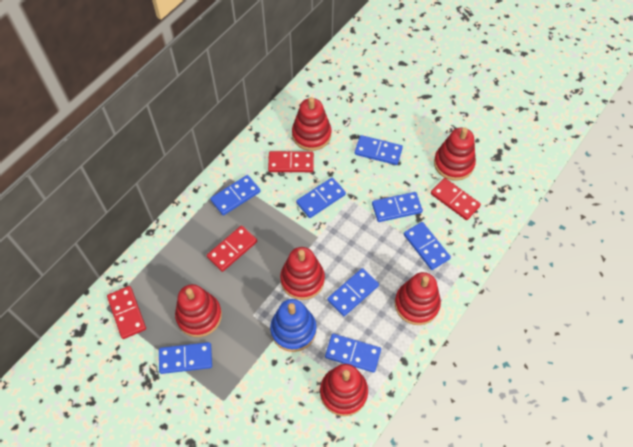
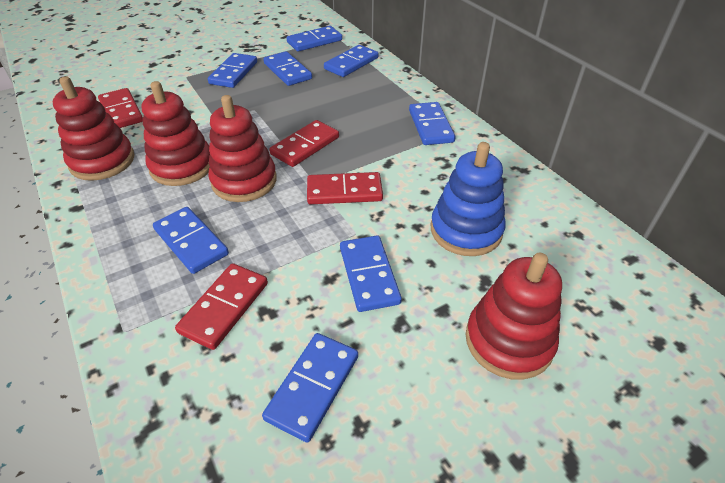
red stacking toy: [175,284,222,337] [280,247,325,300] [292,97,331,151] [320,364,368,416] [395,272,441,325] [434,127,476,181] = 6 -> [52,76,134,181] [142,81,210,186] [208,95,277,202] [466,253,562,380] = 4

